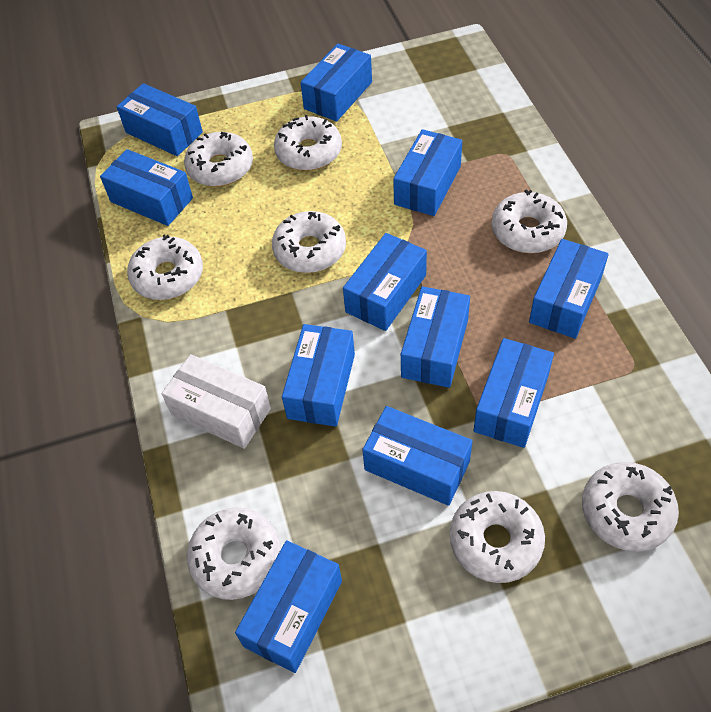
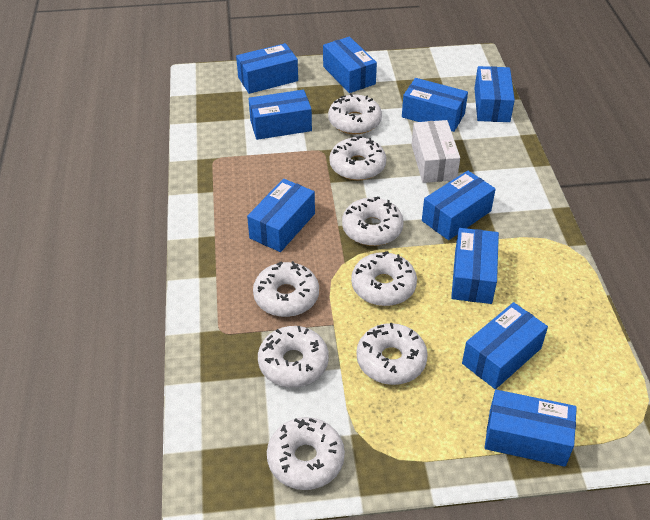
blue box: [100,149,193,226] [117,83,203,156] [235,540,342,673] [282,324,355,427] [300,44,372,121] [343,233,427,331] [362,406,472,506] [393,129,462,216] [401,286,470,388] [474,338,554,448] [529,239,609,339] = 11 -> [236,43,298,94] [247,179,315,252] [248,90,312,140] [323,37,377,93] [402,78,468,132] [422,170,495,240] [451,228,499,304] [462,302,548,389] [474,66,515,122] [484,390,577,467] = 10

